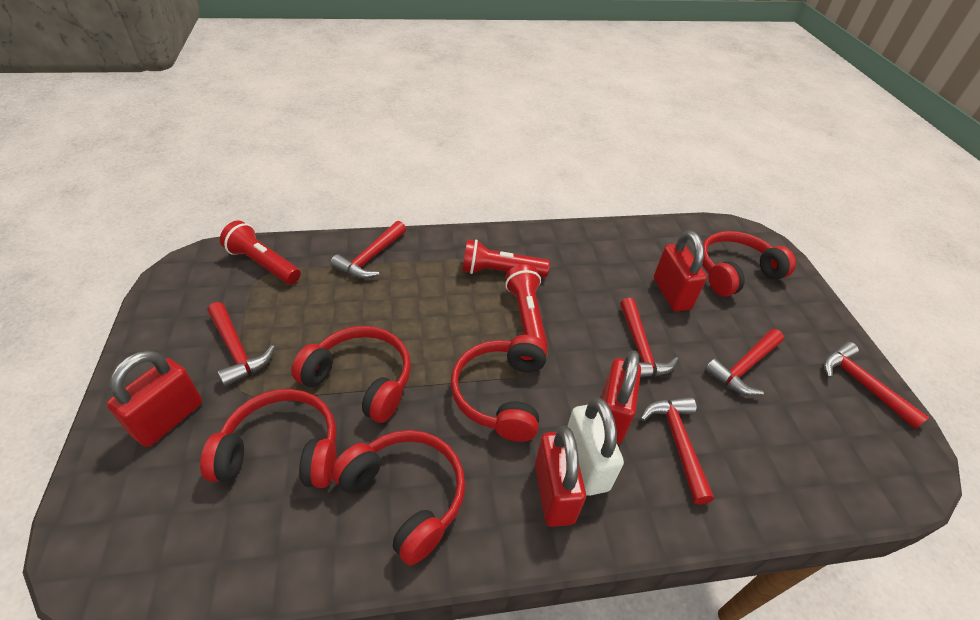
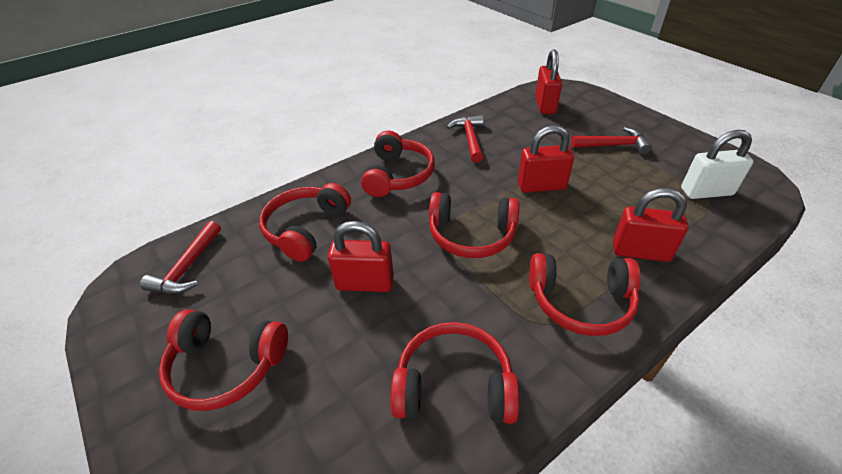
red flashlight: [220,221,301,284] [462,239,550,277] [505,264,548,347] = 3 -> none = 0
red hammer: [208,302,275,387] [330,221,406,279] [620,298,678,378] [640,397,714,505] [704,329,784,396] [823,342,930,429] = 6 -> [140,221,221,294] [447,115,484,163] [571,127,652,155] = 3
red headphones: [200,389,336,488] [291,326,411,423] [331,430,465,565] [451,335,547,442] [702,231,796,297] = 5 -> [159,309,288,411] [259,183,351,262] [361,131,435,197] [390,322,520,424] [429,192,519,258] [529,253,641,336] = 6

